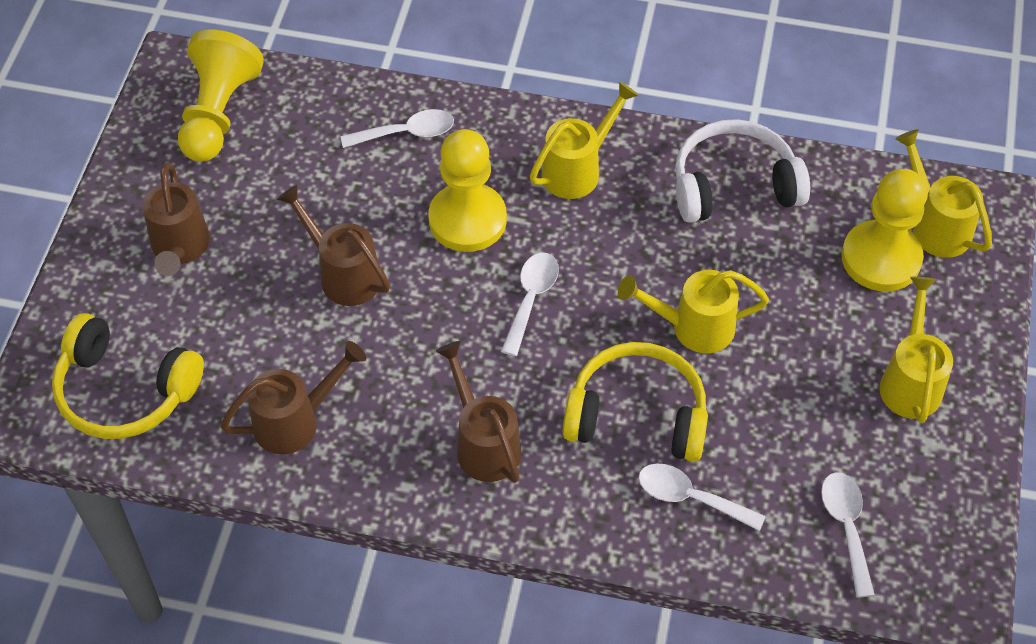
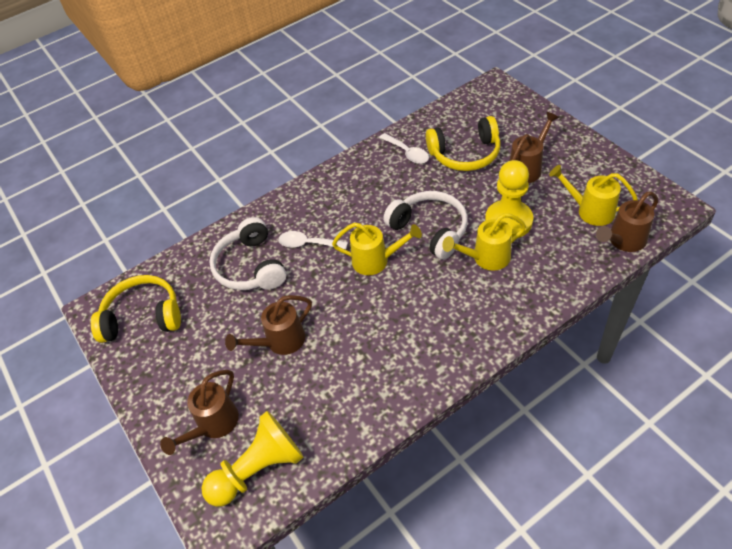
white headphones: [675,119,810,223] = 1 -> [209,217,286,290] [383,191,468,260] = 2
white spoon: [340,109,454,148] [501,253,559,356] [639,463,766,531] [821,472,875,598] = 4 -> [278,231,348,249] [379,133,429,164] = 2
yellow pawn: [178,30,264,162] [428,129,507,252] [841,169,928,292] = 3 -> [202,411,304,507] [485,160,533,238] = 2
yellow watering can: [530,81,639,199] [618,270,769,354] [879,277,953,423] [895,129,992,258] = 4 -> [332,222,422,275] [442,213,526,271] [549,165,638,226] = 3

